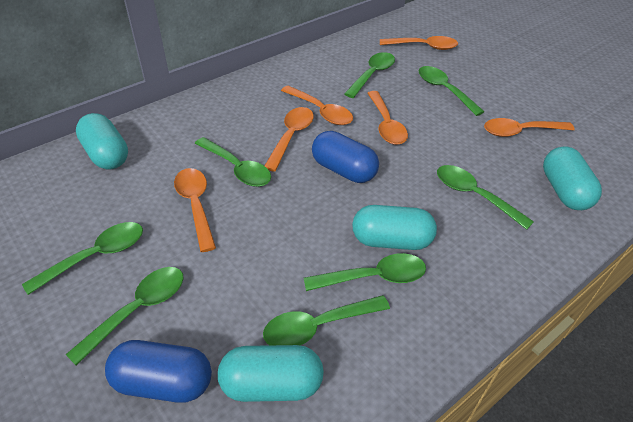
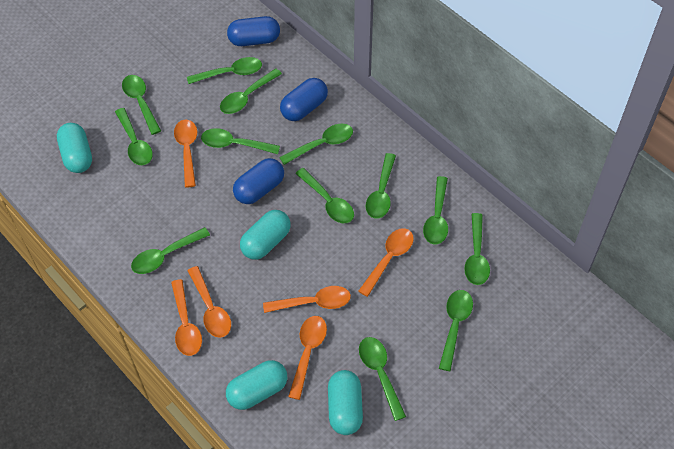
blue capsule: [105,340,212,403] [312,131,379,183] = 2 -> [227,16,280,46] [233,158,284,204] [280,78,328,121] = 3
green spoon: [22,222,143,295] [66,267,184,366] [195,137,271,187] [263,295,390,345] [304,253,426,291] [344,52,395,98] [418,66,484,116] [437,165,534,230] = 8 -> [115,108,153,165] [122,75,161,135] [131,227,210,274] [187,57,262,84] [201,128,280,154] [220,68,282,114] [279,123,353,165] [295,168,354,223] [359,337,406,421] [366,153,396,219] [423,176,448,245] [439,290,473,371] [464,213,490,285] = 13

